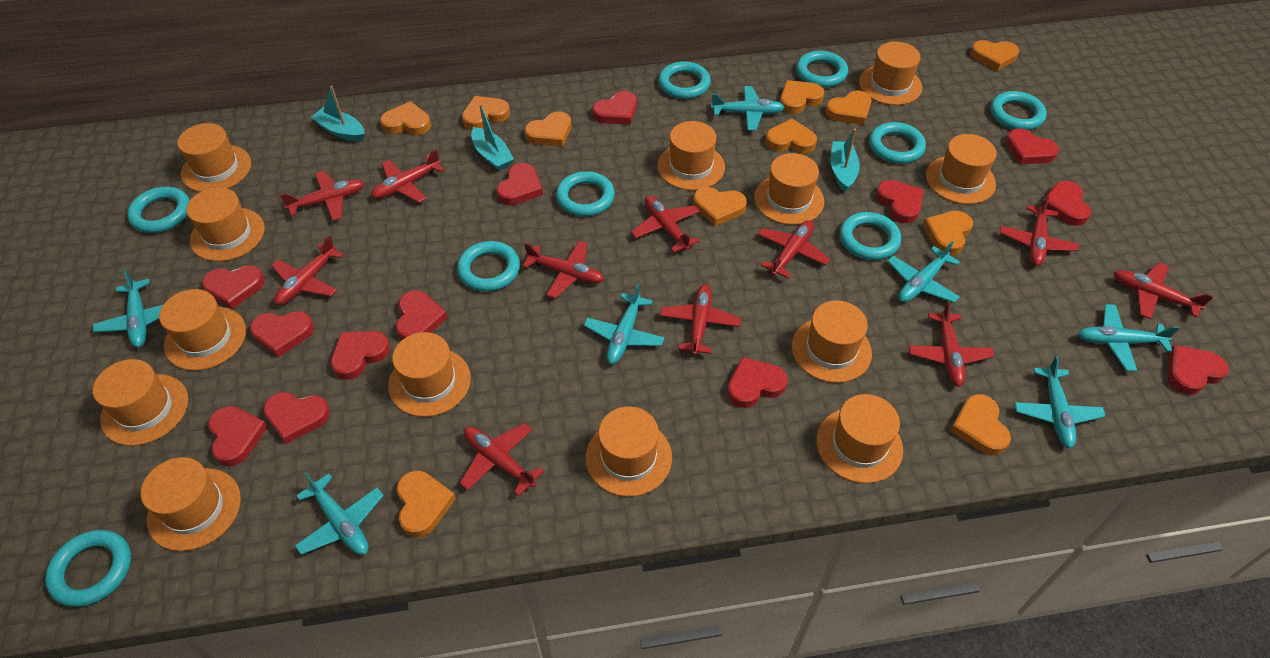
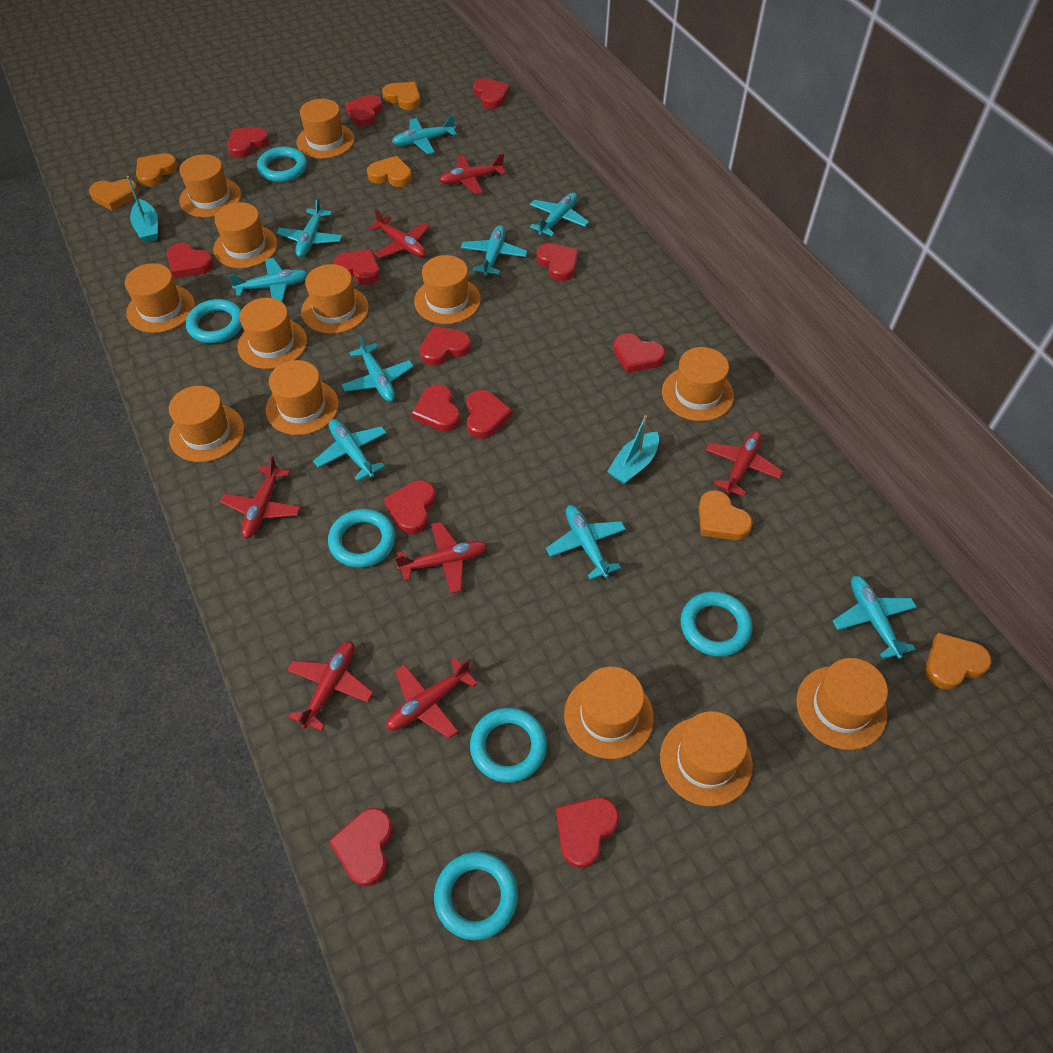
orange heart: [380,101,431,135] [396,471,456,537] [462,96,510,130] [524,111,572,147] [693,187,747,226] [765,119,817,153] [780,80,824,114] [825,90,871,125] [923,211,973,255] [950,394,1011,455] [970,40,1019,71] = 11 -> [89,179,139,211] [136,153,178,187] [367,156,412,187] [382,82,421,110] [699,490,753,540] [926,633,992,690] = 6
red plane: [271,235,344,305] [280,171,365,221] [371,149,444,203] [460,423,544,496] [522,241,604,299] [631,195,700,252] [660,284,741,356] [758,220,830,278] [909,301,994,387] [1000,195,1079,266] [1114,262,1213,319] = 11 -> [220,455,301,538] [287,641,373,731] [369,209,430,258] [386,657,478,738] [395,522,488,594] [439,154,506,195] [705,431,783,497] = 7
turquoise boat: [311,86,365,142] [471,104,514,171] [830,128,860,192] = 3 -> [126,176,158,243] [607,415,659,484] = 2
turquoise plane: [93,270,164,347] [295,472,384,555] [584,284,665,364] [711,86,785,131] [888,241,960,303] [1014,356,1106,449] [1078,304,1179,372] = 7 -> [229,258,308,302] [277,197,342,257] [313,419,387,481] [341,335,414,402] [392,115,457,154] [461,225,527,276] [530,192,589,236] [546,505,626,580] [833,576,917,659] = 9
turquoise ring: [45,530,131,607] [127,187,190,233] [457,241,520,292] [556,171,615,216] [658,61,711,99] [796,51,848,88] [839,212,901,260] [869,122,926,164] [990,91,1047,130] = 9 -> [186,299,242,343] [257,147,307,182] [328,509,396,568] [434,852,518,940] [470,708,547,783] [681,591,753,657] = 6

